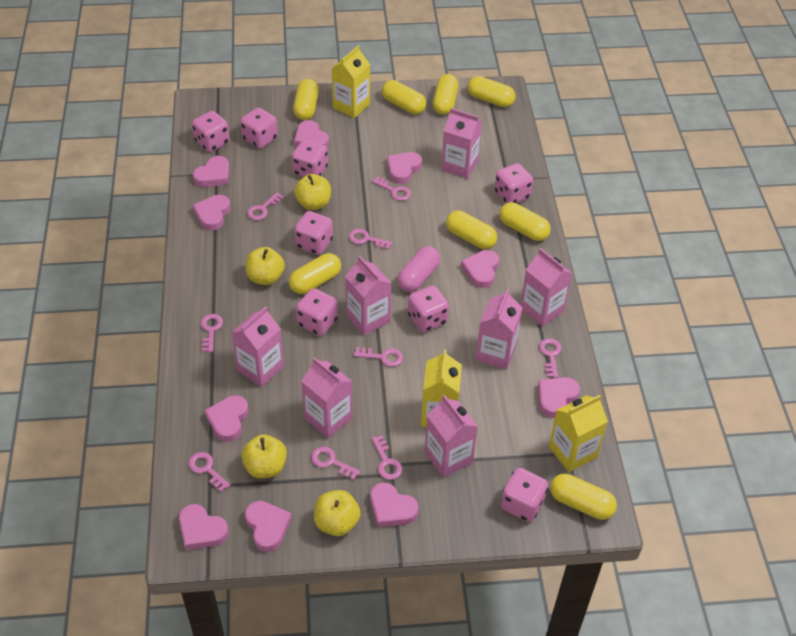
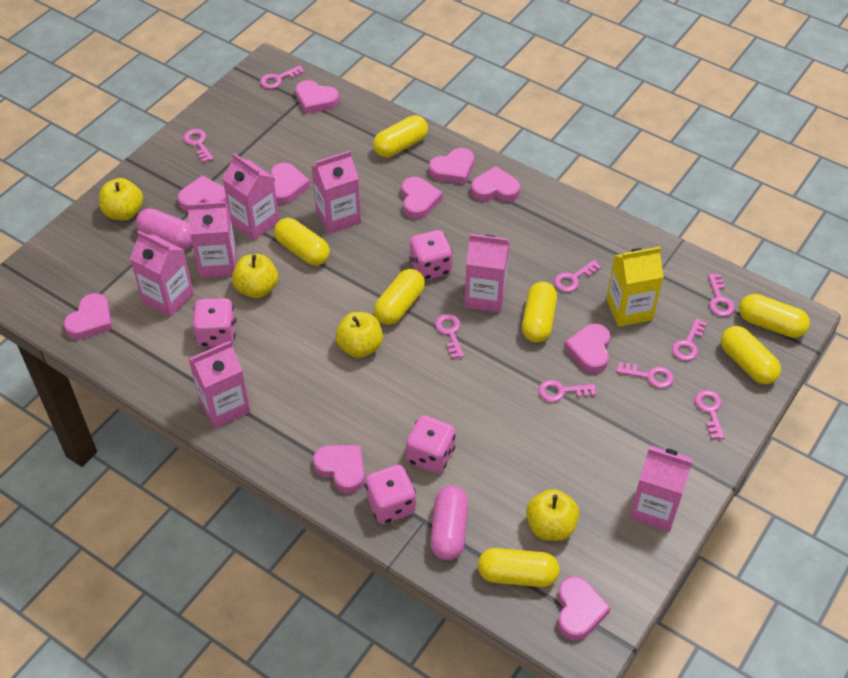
pink capsule: [398,246,440,292] = 1 -> [136,208,193,249] [430,486,468,560] = 2
pink dice: [192,111,230,152] [240,107,278,149] [292,140,328,177] [294,211,333,255] [296,288,338,336] [408,285,449,332] [495,163,533,203] [501,468,548,522] = 8 -> [193,298,236,347] [365,465,416,524] [406,415,456,473] [409,230,453,280] = 4
yellow capsule: [289,253,341,294] [293,79,319,120] [382,80,426,114] [433,74,458,114] [446,210,497,249] [468,76,516,107] [499,202,551,241] [550,474,617,520] = 8 -> [274,218,330,266] [373,115,428,157] [374,269,425,325] [478,548,560,587] [522,282,557,343] [721,326,781,384] [739,294,810,338] = 7
yellow carton: [331,45,370,118] [421,350,462,427] [549,395,608,472] = 3 -> [607,247,664,327] = 1

